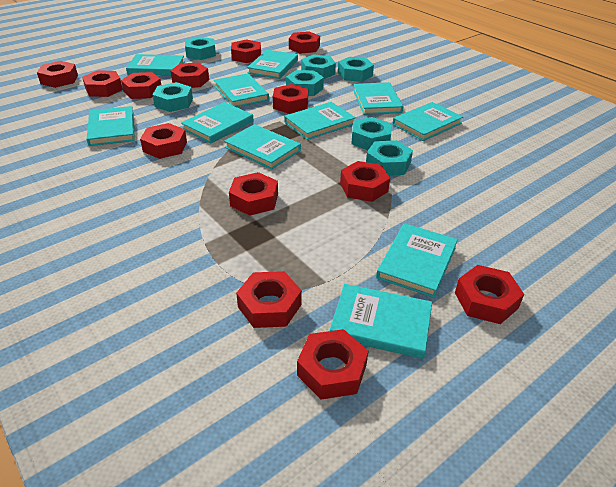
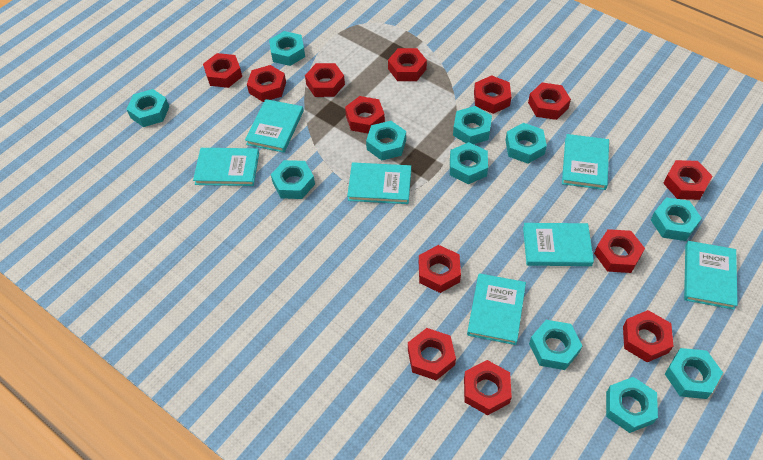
turquoise book: [86,106,135,146] [126,54,185,76] [181,102,253,143] [214,73,269,107] [224,124,301,169] [247,50,298,79] [284,102,356,140] [330,284,432,359] [353,82,403,115] [376,223,458,298] [392,102,463,141] = 11 -> [193,148,259,186] [245,99,303,153] [347,162,411,204] [467,273,526,345] [523,223,594,266] [562,134,609,190] [684,241,738,310] = 7
turquoise nut: [152,82,193,112] [185,37,216,60] [286,70,324,96] [301,54,336,79] [338,57,374,82] [351,117,391,150] [366,140,413,176] = 7 -> [126,89,169,127] [269,31,305,66] [271,160,315,199] [366,121,406,160] [450,142,488,184] [453,106,492,144] [505,123,547,164] [529,320,582,370] [606,377,658,433] [651,197,702,241] [665,348,723,399] = 11

